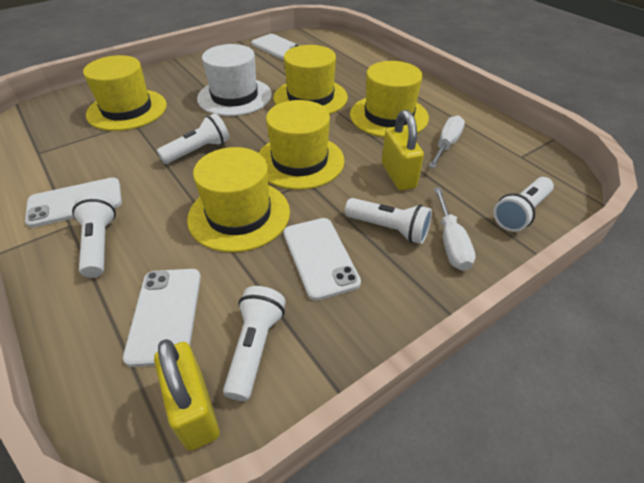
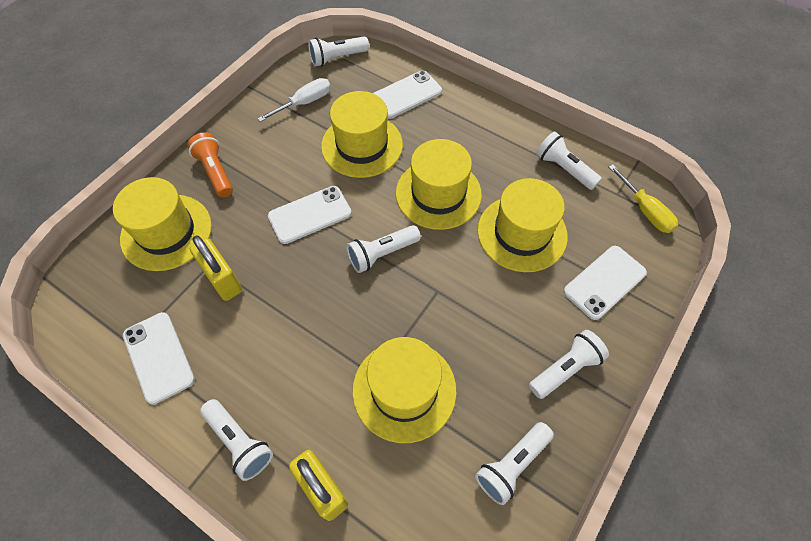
orange flashlight: none = 0 -> [187,132,233,198] = 1
white flashlight: [72,193,116,278] [157,113,229,164] [223,286,286,401] [345,198,432,244] [493,177,554,232] = 5 -> [200,399,273,481] [308,36,369,66] [346,225,421,273] [475,422,554,505] [529,330,609,399] [536,131,602,190] = 6
white hat: [197,44,272,116] = 1 -> none = 0
white screwdriver: [429,115,465,168] [434,187,476,271] = 2 -> [257,78,331,122] = 1
yellow screwdriver: none = 0 -> [609,164,678,233] = 1

